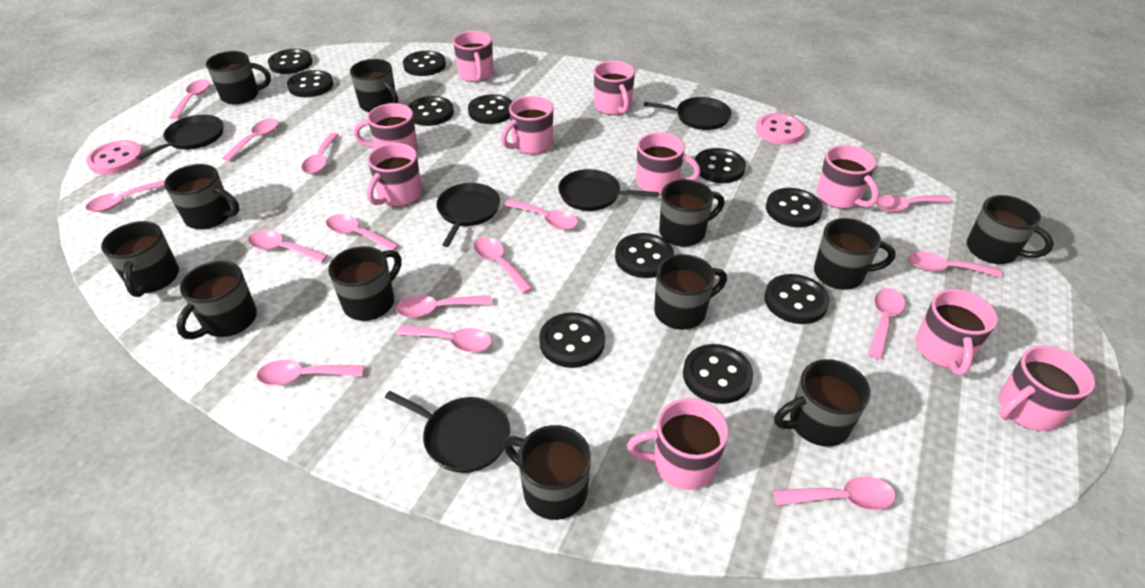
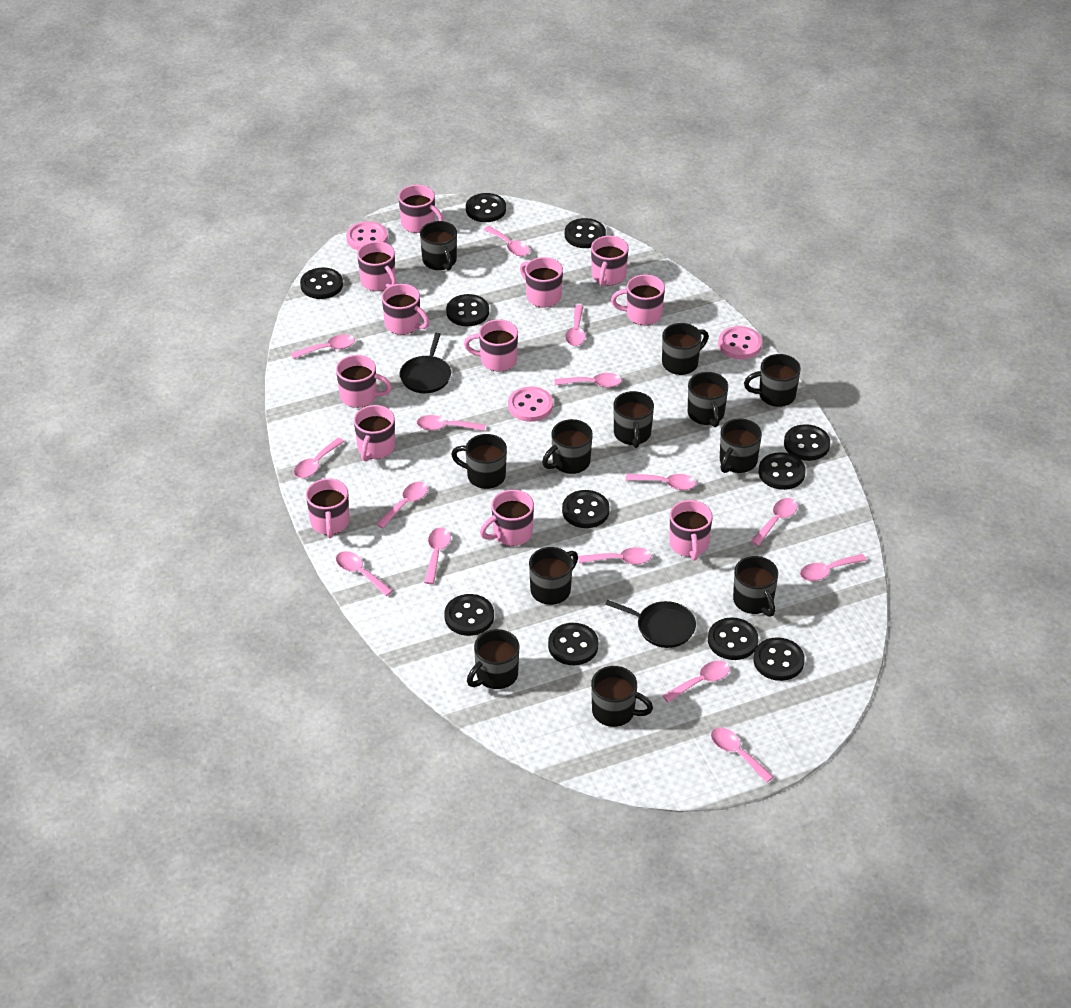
black pan: [135,115,223,160] [385,391,510,473] [436,183,500,247] [558,169,659,211] [644,97,732,130] = 5 -> [400,332,451,393] [605,600,696,648] = 2
pink button: [86,140,143,175] [756,113,805,145] = 2 -> [346,221,388,250] [508,387,553,422] [718,326,762,359] = 3
pink mug: [354,103,418,152] [367,143,422,207] [453,31,494,82] [501,96,553,154] [594,61,635,115] [627,398,729,490] [636,132,701,195] [817,145,879,209] [915,289,998,376] [999,345,1095,431] = 10 -> [306,479,349,538] [336,355,392,408] [354,405,395,461] [357,241,397,291] [382,284,429,335] [398,185,444,233] [464,320,518,372] [480,490,534,546] [520,257,563,308] [591,236,629,286] [611,275,665,325] [669,500,713,561] = 12

